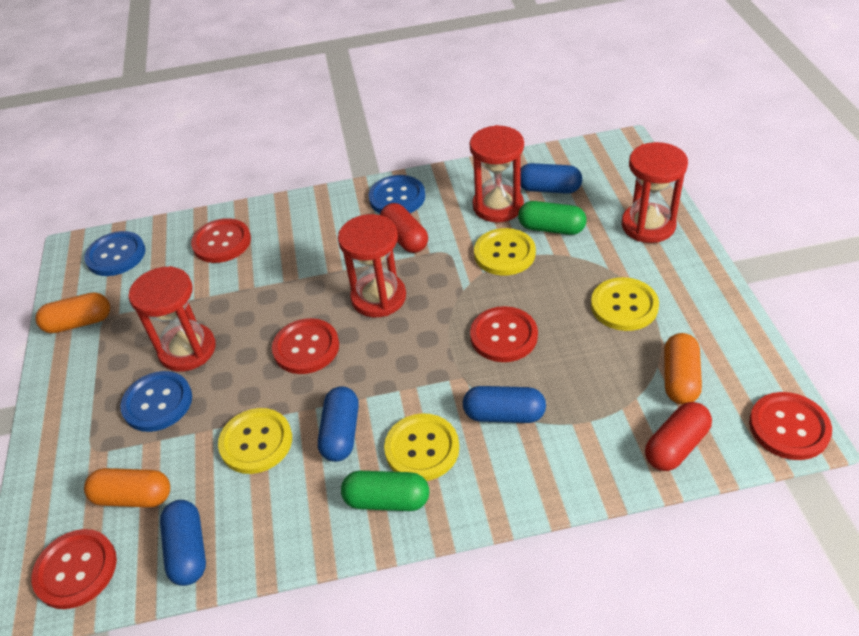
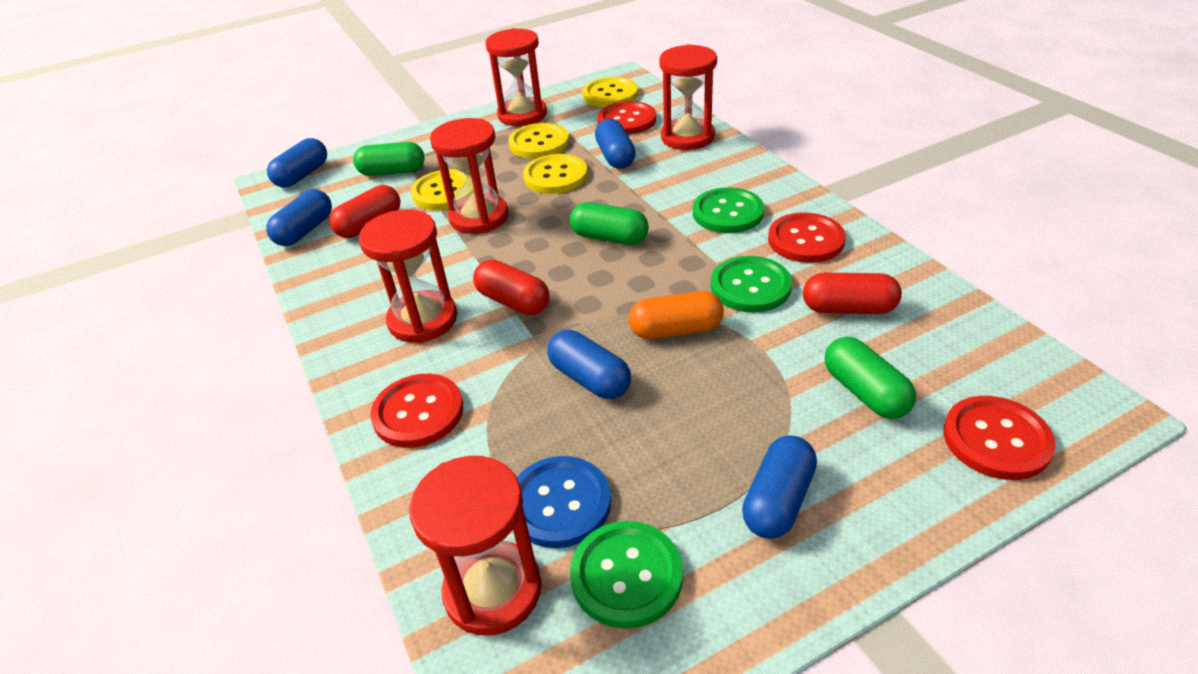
blue button: [84,231,145,276] [120,371,192,432] [369,175,425,214] = 3 -> [517,456,611,548] = 1
blue capsule: [160,500,206,586] [318,386,359,462] [463,386,546,423] [520,163,582,194] = 4 -> [266,189,332,246] [267,138,327,187] [547,330,631,399] [595,119,636,169] [742,436,817,539] = 5
green button: none = 0 -> [570,521,683,629] [693,187,764,233] [711,256,792,312] = 3
green capsule: [341,471,429,511] [518,201,586,235] = 2 -> [353,142,425,176] [570,202,649,245] [825,337,916,419] = 3
orange capsule: [36,293,110,333] [84,468,170,508] [664,333,702,404] = 3 -> [629,291,724,339] = 1
red button: [31,529,117,609] [191,218,251,263] [272,318,339,374] [470,306,538,362] [749,392,832,460] = 5 -> [370,374,464,448] [597,101,656,135] [768,212,846,263] [943,396,1056,480] = 4
red capsule: [380,203,428,253] [645,402,712,471] = 2 -> [329,185,401,238] [473,260,550,315] [803,273,902,314] = 3
red hourglass: [129,266,216,372] [338,214,406,317] [470,125,524,222] [622,142,688,243] = 4 -> [359,209,457,343] [409,456,542,636] [430,118,509,234] [485,28,547,126] [659,44,717,150] = 5

